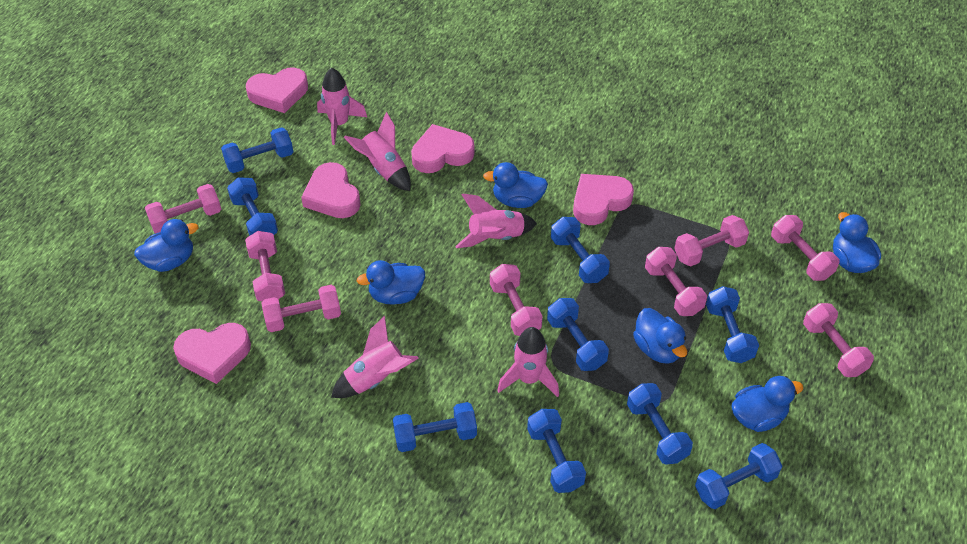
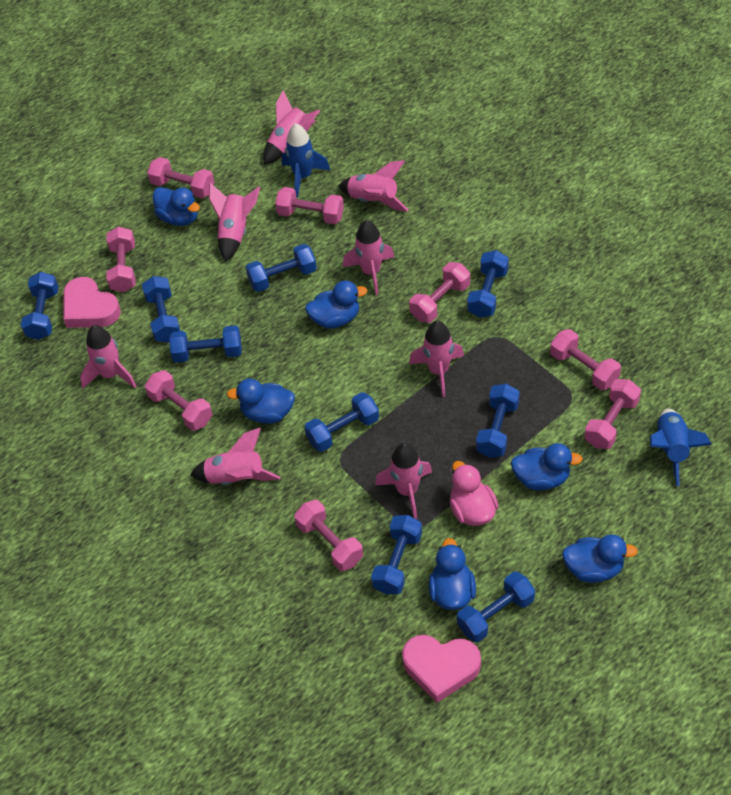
blue rocket: none = 0 -> [282,123,330,198] [650,409,712,486] = 2
pink duck: none = 0 -> [450,461,499,526] = 1
pink heart: [173,323,251,384] [246,67,308,113] [301,162,361,218] [411,124,475,173] [573,174,634,225] = 5 -> [63,277,121,328] [402,635,481,703] = 2
pink rocket: [317,68,367,145] [331,316,419,398] [344,112,411,191] [455,193,537,248] [497,327,559,397] = 5 -> [80,325,136,389] [190,428,280,485] [209,183,260,262] [263,90,320,165] [338,160,409,212] [343,220,394,295] [375,443,432,519] [409,321,464,397] = 8

